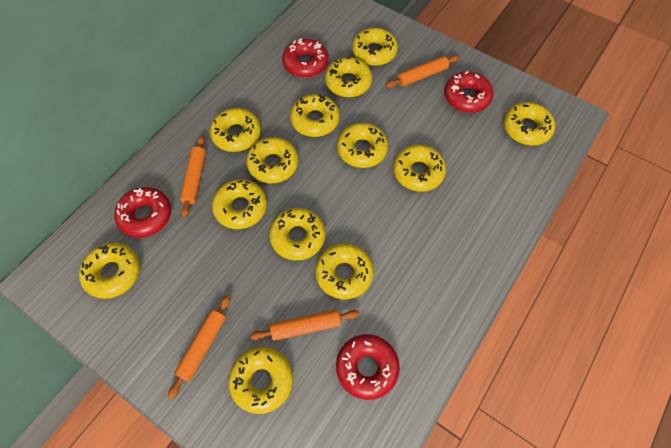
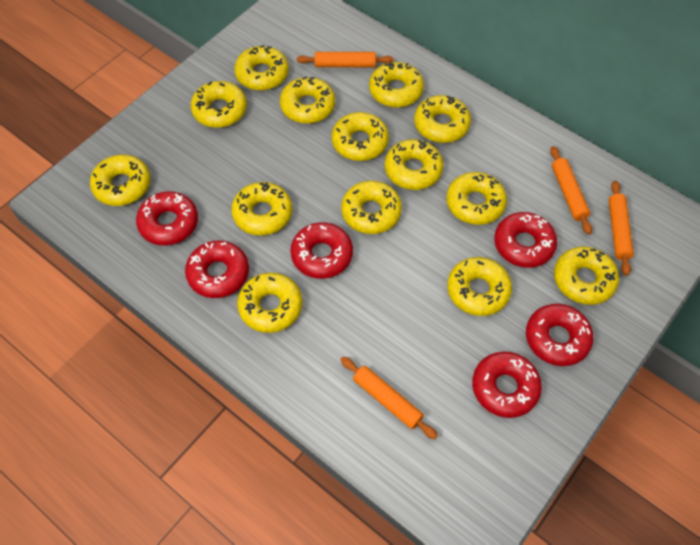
red donut: [114,187,171,238] [282,39,329,78] [336,334,400,400] [444,71,494,113] = 4 -> [136,191,198,246] [185,241,249,298] [291,222,353,279] [472,352,542,418] [494,212,557,268] [526,304,593,366] = 6
yellow donut: [79,243,140,299] [210,108,261,152] [212,179,267,229] [228,347,293,414] [246,137,298,183] [269,208,325,261] [290,94,340,137] [315,243,374,300] [325,57,372,97] [337,123,388,168] [352,28,398,66] [393,145,446,192] [504,102,555,146] = 13 -> [90,154,150,206] [191,81,247,128] [231,182,292,235] [234,45,289,90] [237,273,302,333] [280,77,335,124] [332,112,389,161] [341,181,402,234] [369,62,424,107] [385,139,443,190] [414,95,471,143] [446,172,507,225] [447,257,512,316] [554,247,619,305] = 14

